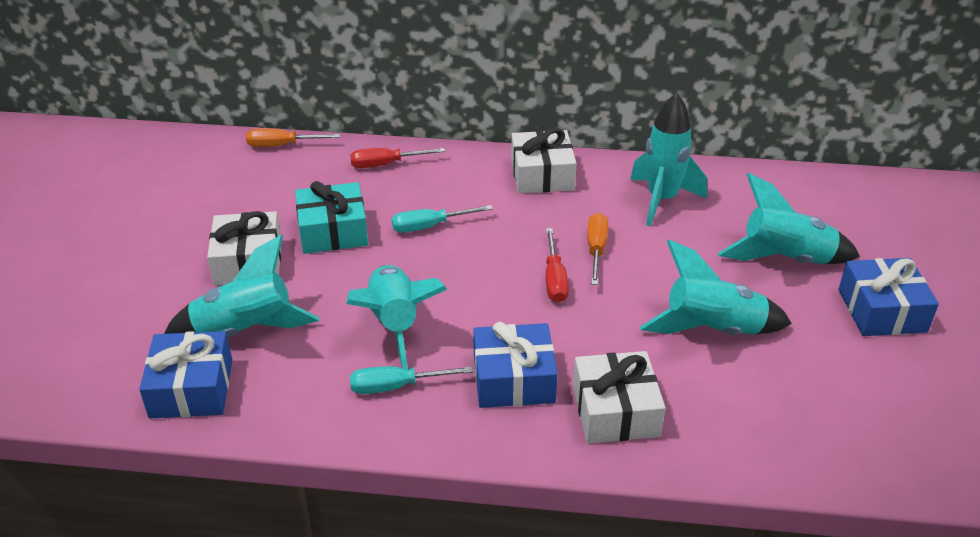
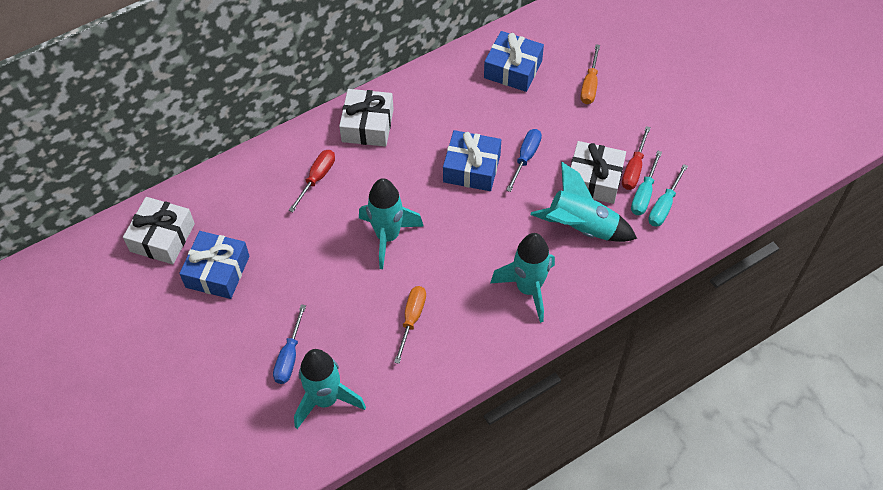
blue screwdriver: none = 0 -> [273,304,306,384] [506,129,542,192] = 2
turquoise gift: [295,181,368,254] = 1 -> none = 0
turquoise rocket: [164,235,319,337] [346,265,447,370] [630,92,707,226] [640,240,792,335] [718,173,860,264] = 5 -> [294,349,366,429] [359,178,424,269] [490,233,555,323] [530,162,637,242] = 4

